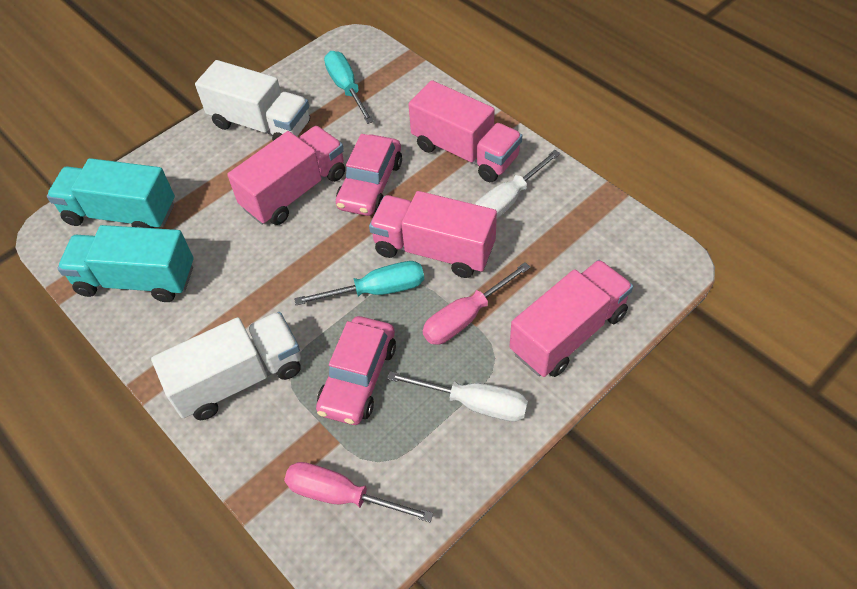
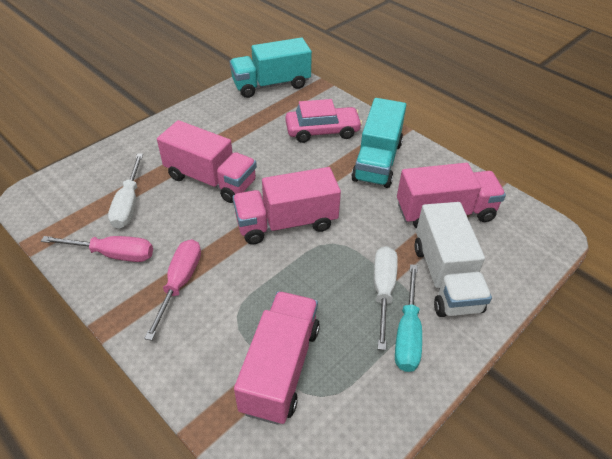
pink car: [316,316,396,425] [336,134,402,216] = 2 -> [285,99,362,143] = 1
turquoise screwdriver: [294,261,424,305] [324,51,374,124] = 2 -> [395,264,422,372] = 1
white truck: [151,312,301,420] [195,60,310,141] = 2 -> [414,202,492,317] = 1

